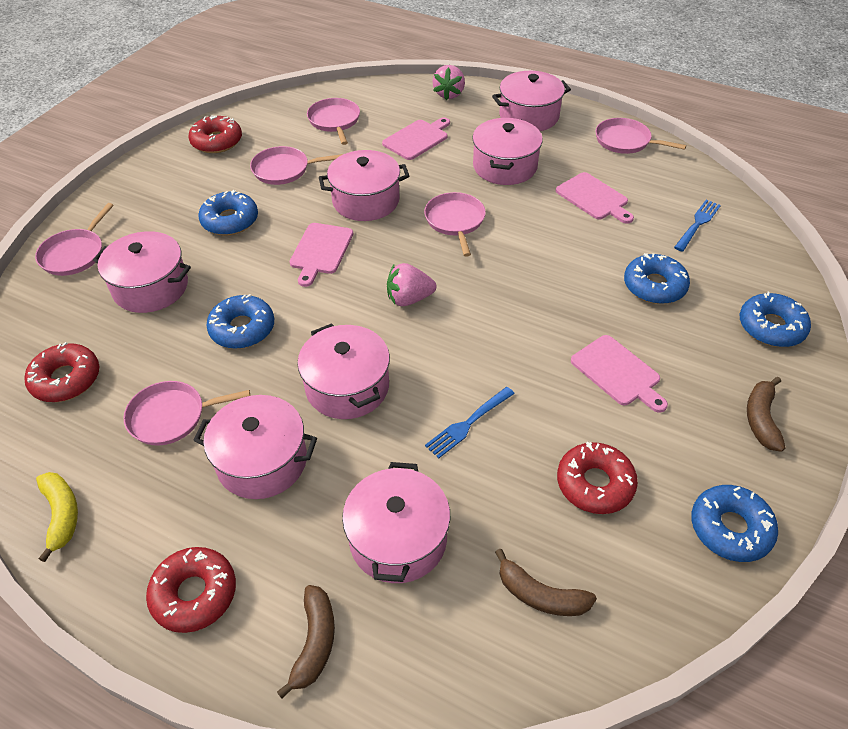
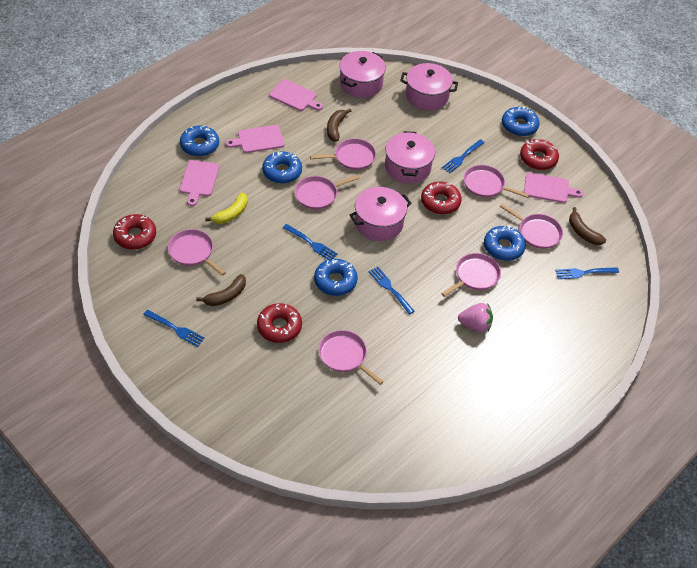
blue fork: [425,387,515,458] [674,200,721,252] = 2 -> [143,310,205,347] [283,224,338,260] [368,267,415,314] [442,139,485,173] [555,267,619,279] = 5
pink pan: [35,203,114,276] [123,381,250,445] [250,146,343,185] [307,98,360,145] [424,192,486,257] [595,118,686,154] = 6 -> [168,229,226,276] [295,175,360,210] [310,138,376,170] [319,330,384,385] [441,253,501,297] [464,165,529,198] [500,204,563,249] = 7
pink pot: [93,231,191,313] [194,395,317,499] [297,323,390,419] [319,150,409,221] [342,462,450,583] [472,118,543,185] [492,71,571,131] = 7 -> [339,51,386,98] [349,187,412,241] [385,131,435,184] [400,63,458,110] = 4
pink strawberry: [387,263,437,306] [433,65,465,100] = 2 -> [458,303,493,333] = 1

